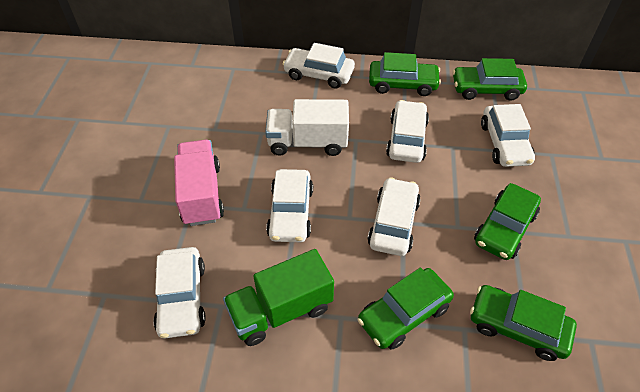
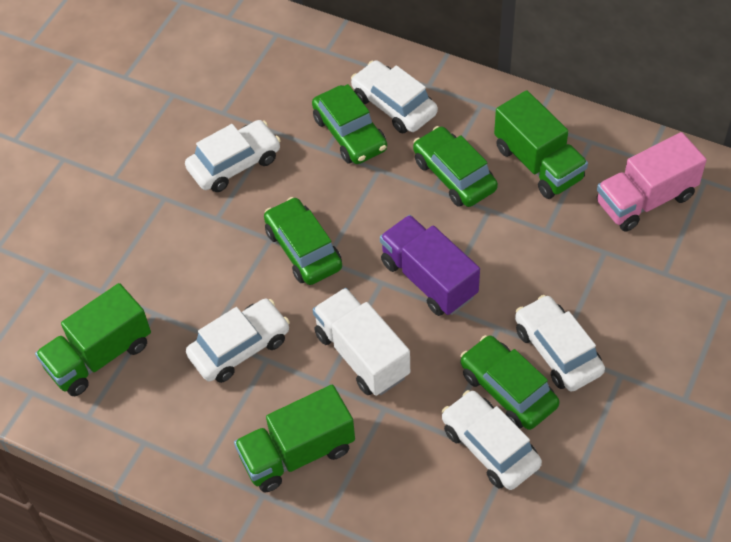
green car: [358,268,454,350] [369,52,441,96] [453,58,527,101] [470,285,577,361] [474,183,541,260] = 5 -> [264,197,342,285] [312,84,387,164] [413,126,498,207] [460,335,560,430] = 4
green truck: [223,249,334,346] = 1 -> [35,283,151,396] [234,385,355,493] [494,90,588,199] = 3
purple truck: none = 0 -> [380,215,480,316] = 1
white car: [153,247,206,338] [266,169,313,242] [283,43,355,89] [367,177,421,256] [386,100,429,163] [481,104,535,167] = 6 -> [185,120,281,192] [186,299,290,383] [351,60,438,133] [442,390,542,490] [515,295,605,391] = 5

